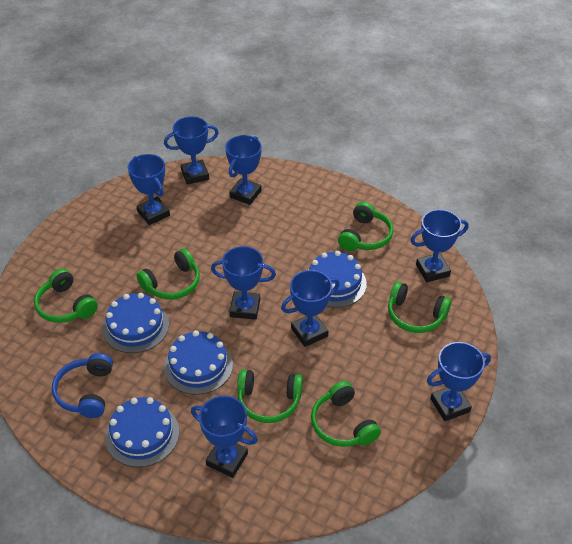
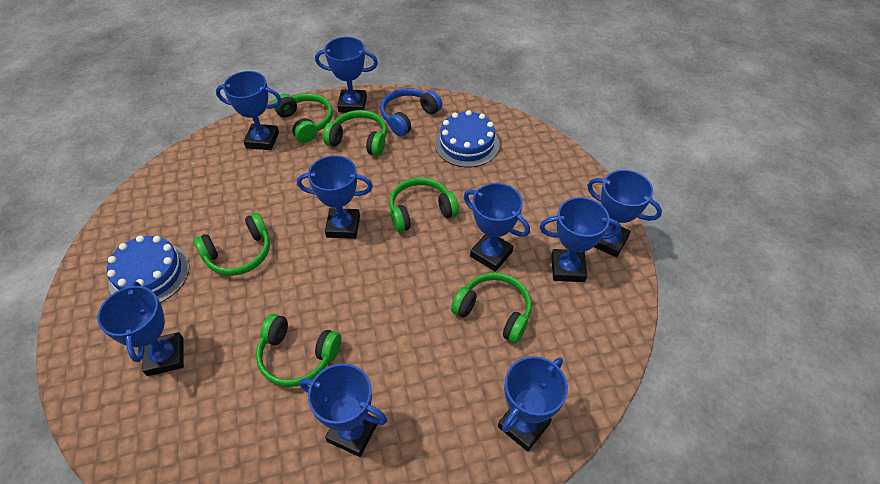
blue cake: [103,293,169,353] [105,397,179,467] [164,330,233,395] [308,251,367,308] = 4 -> [107,235,190,303] [435,110,500,167] = 2
blue trophy: [128,154,170,225] [164,117,219,185] [191,396,258,478] [211,246,276,320] [225,135,262,205] [281,270,340,347] [410,209,468,282] [427,342,491,421] = 8 -> [97,281,184,376] [216,71,282,150] [297,155,373,239] [300,363,388,457] [315,37,378,113] [464,183,530,272] [498,356,568,451] [539,197,621,282] [587,170,662,257] = 9

